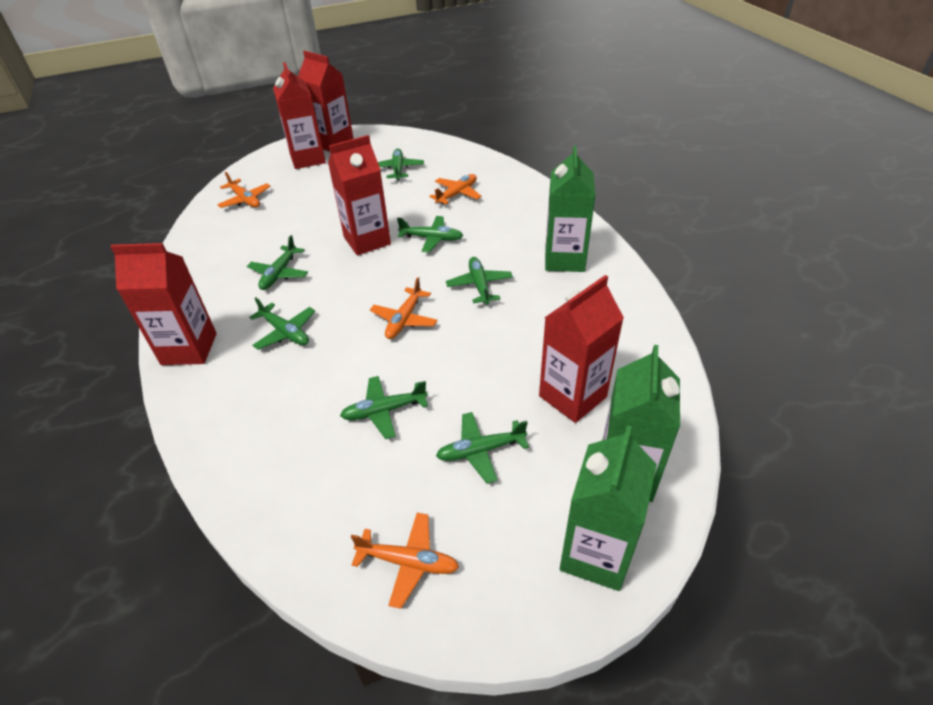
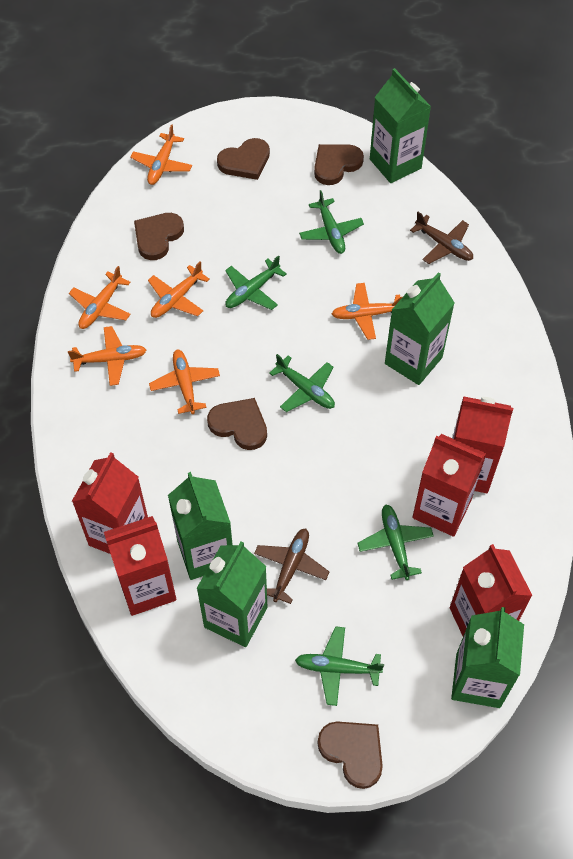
brown heart: none = 0 -> [134,213,184,260] [207,398,267,450] [217,138,270,180] [314,144,364,185] [317,721,383,789] = 5
brown plane: none = 0 -> [254,528,329,604] [410,212,473,264] = 2
green carton: [545,145,596,272] [560,425,657,591] [602,345,680,502] = 3 -> [168,472,233,580] [196,541,267,647] [370,68,431,183] [385,272,455,385] [451,607,524,708] = 5
green plane: [247,235,308,290] [249,297,315,350] [340,376,428,439] [378,149,424,180] [397,216,463,253] [436,412,529,484] [446,257,513,305] = 7 -> [225,255,286,310] [269,354,335,412] [295,626,384,706] [299,190,364,254] [358,505,434,580] = 5
orange plane: [217,172,271,208] [351,513,459,609] [370,277,438,339] [429,174,482,204] = 4 -> [68,326,146,386] [69,266,131,329] [130,124,192,185] [148,261,210,318] [149,350,220,414] [332,283,402,340] = 6

